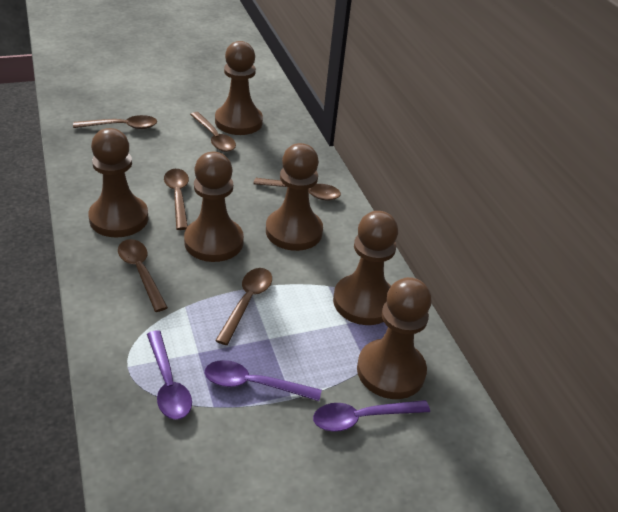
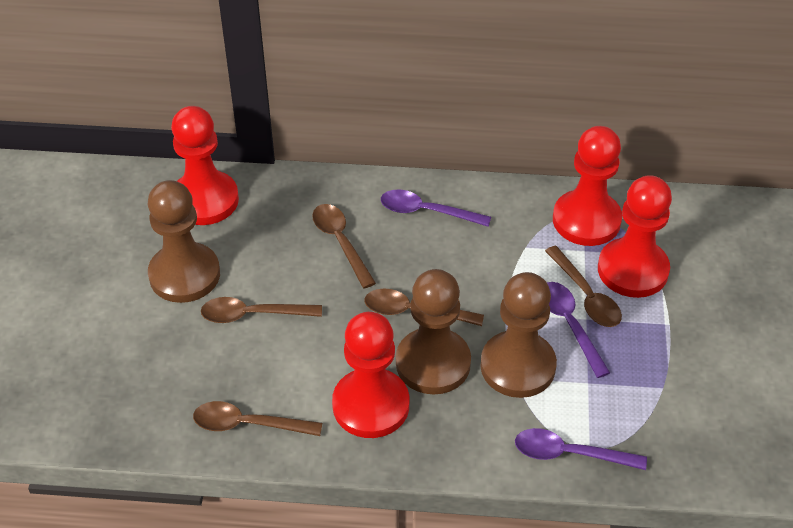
brown pawn: [88,128,149,238] [184,152,244,262] [215,41,263,135] [266,143,323,251] [333,211,398,325] [357,277,431,399] = 6 -> [148,180,220,303] [396,269,471,394] [480,272,557,398] = 3
brown spoon: [73,115,157,129] [118,239,168,312] [164,169,189,230] [190,112,236,152] [215,268,272,345] [253,178,341,200] = 6 -> [193,401,322,436] [201,297,322,323] [312,204,376,288] [365,288,484,326] [545,246,622,327] = 5
red pawn: none = 0 -> [171,106,239,225] [332,312,409,438] [553,126,622,246] [598,175,672,298] = 4

